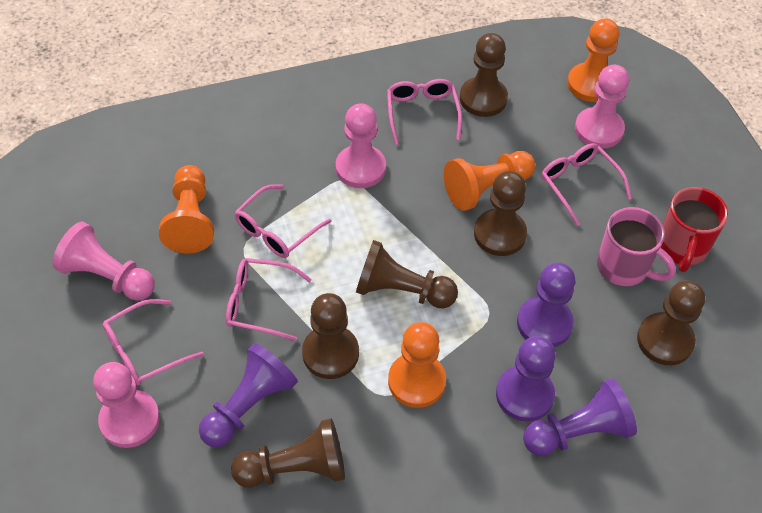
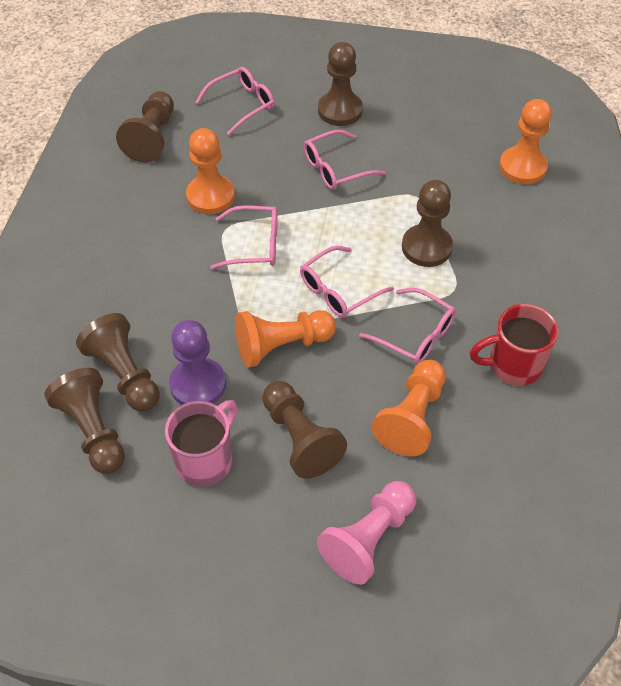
pink pawn: [53,222,155,301] [93,362,160,448] [336,103,386,188] [575,65,629,149] = 4 -> [317,481,416,585] = 1
purple pawn: [199,343,298,448] [496,336,556,422] [517,263,575,347] [523,378,637,456] = 4 -> [169,320,226,405] = 1

